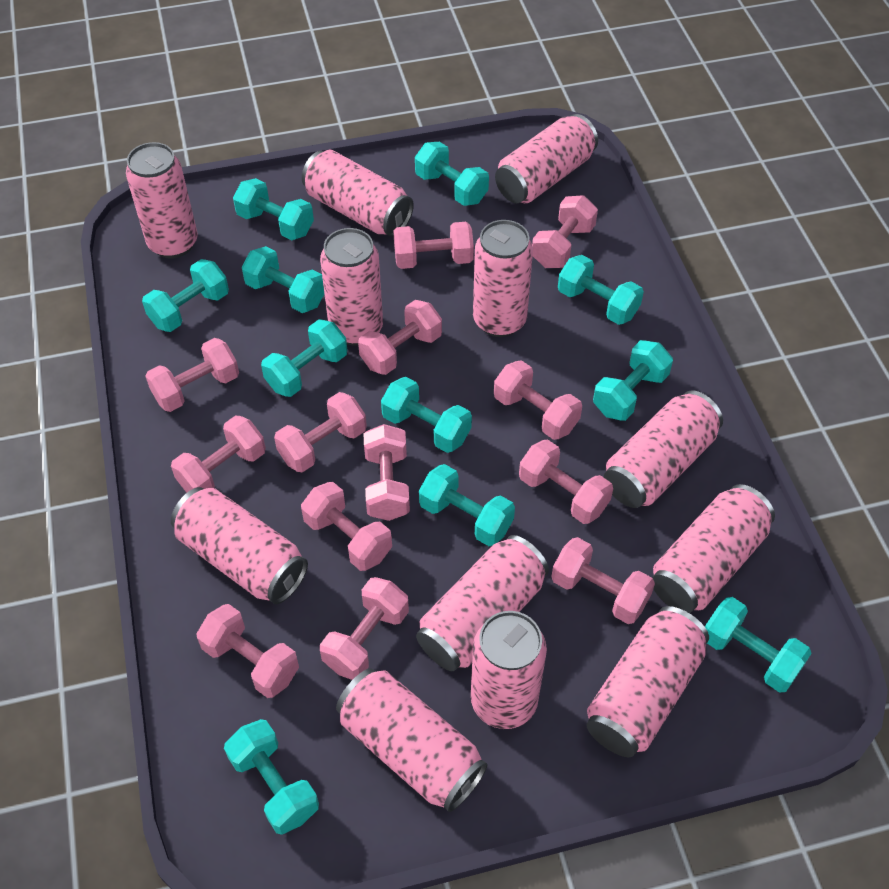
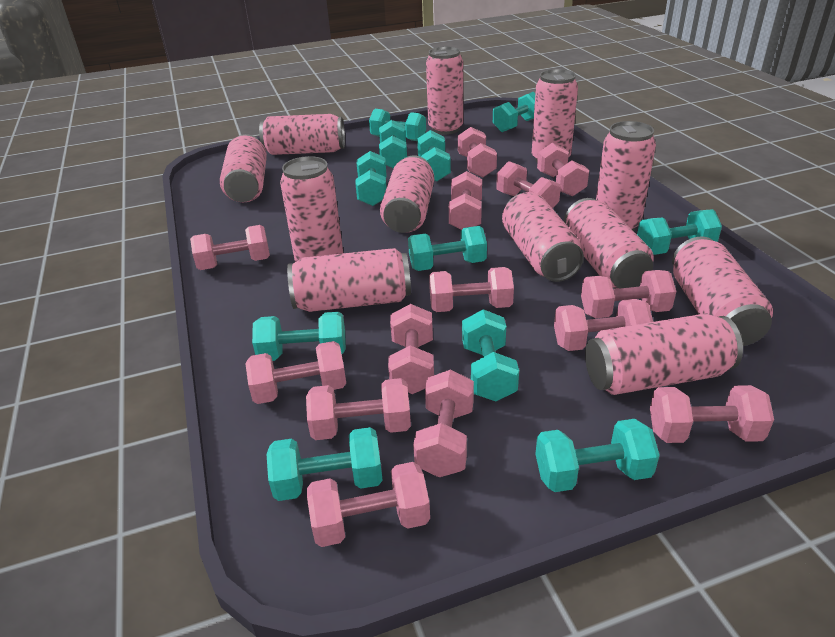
pink dumbbell: [145,338,239,412] [171,415,266,493] [196,604,299,698] [274,392,367,473] [301,482,392,571] [320,577,409,680] [358,300,442,375] [364,424,410,521] [393,222,474,269] [494,360,582,440] [519,439,613,524] [532,195,598,268] [551,537,655,624] = 13 -> [190,225,270,270] [246,341,346,404] [306,378,411,440] [307,462,430,547] [388,304,434,394] [413,370,474,477] [429,267,514,312] [449,171,482,230] [458,127,497,177] [496,161,561,209] [537,143,589,196] [554,299,653,351] [581,270,676,318] [650,385,774,443] = 14

